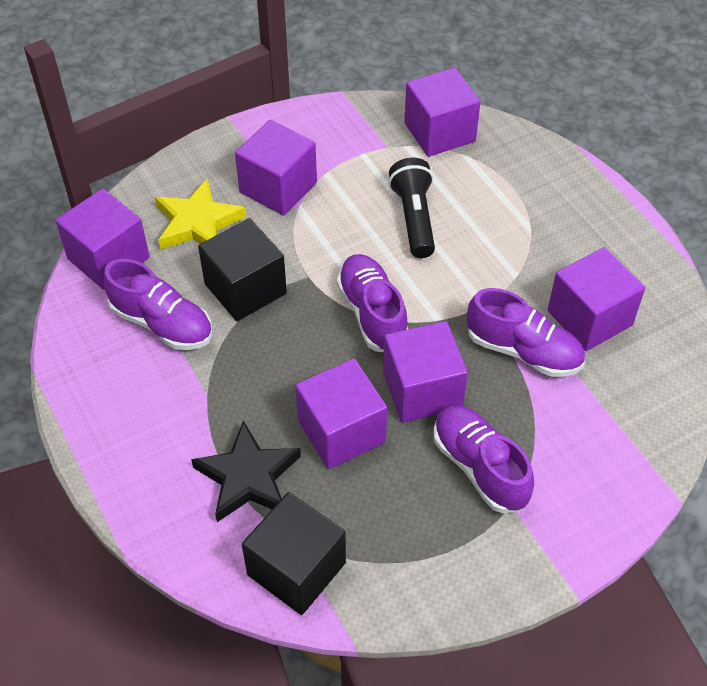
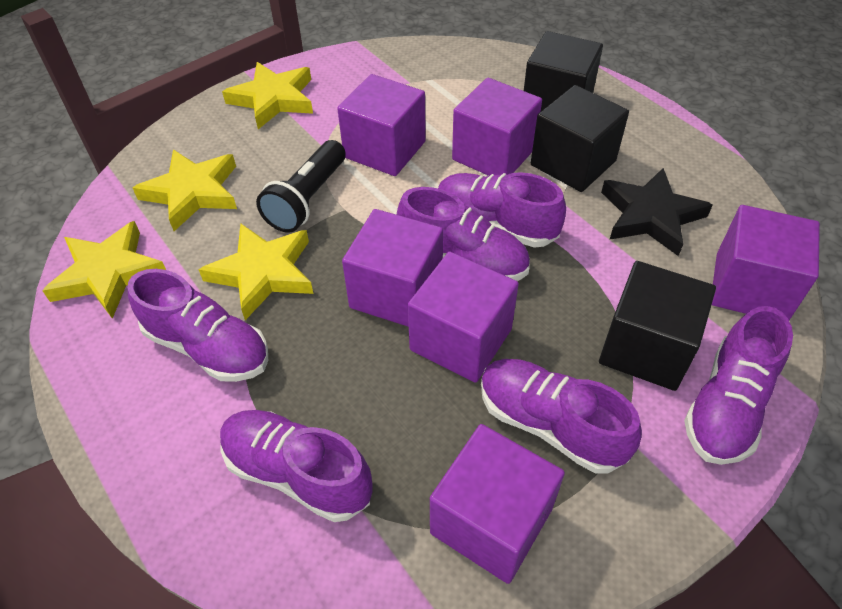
black cube: [198,218,287,321] [242,492,346,615] = 2 -> [524,31,603,111] [531,85,629,192] [599,261,716,391] = 3
purple shoe: [103,259,212,350] [337,254,408,352] [434,404,534,513] [467,288,585,377] = 4 -> [128,269,268,382] [220,410,373,522] [397,187,530,281] [438,172,566,248] [481,359,642,473] [684,306,793,465] = 6
yellow star: [155,178,246,250] = 1 -> [42,221,166,319] [133,149,237,231] [198,223,313,320] [222,62,313,129] = 4

